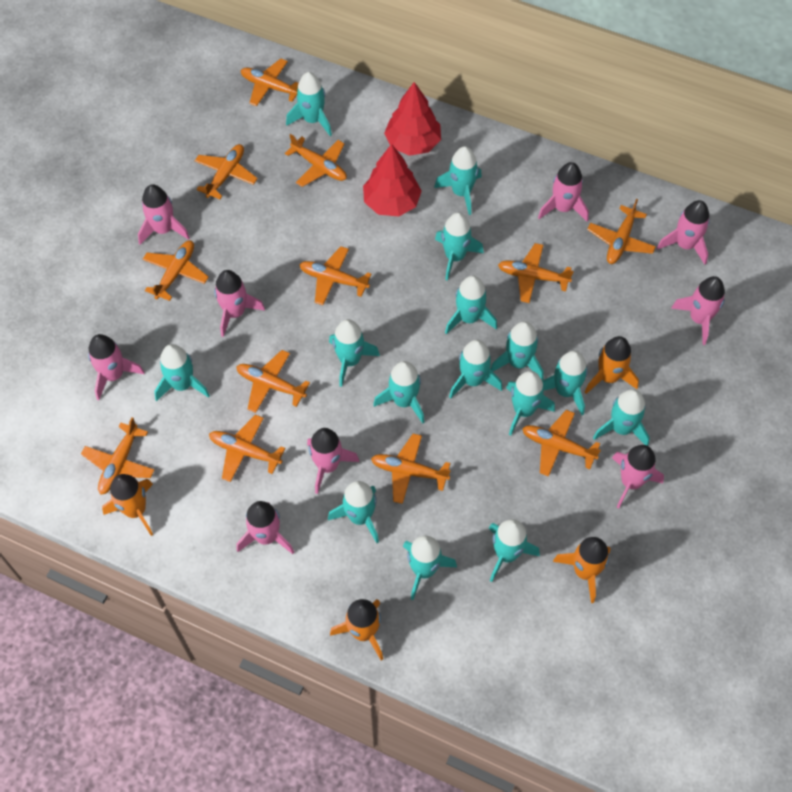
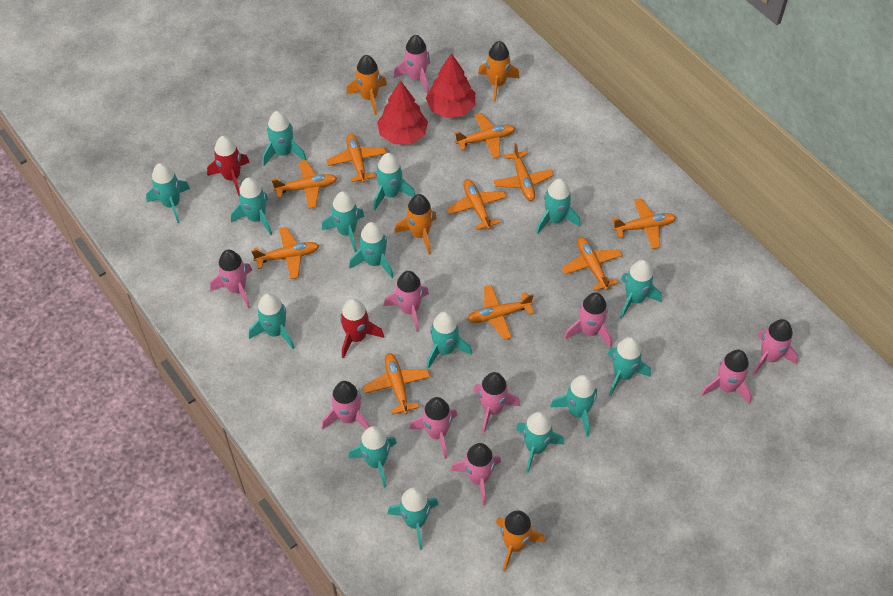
orange plane: [81,417,154,495] [143,240,209,301] [195,144,258,199] [209,415,285,482] [236,350,310,413] [241,59,298,106] [285,134,347,187] [299,246,372,305] [371,433,451,504] [498,243,574,303] [522,410,601,477] [587,199,656,264] = 12 -> [251,227,319,279] [272,160,337,209] [327,133,386,183] [363,353,430,414] [447,179,507,230] [454,113,515,159] [467,285,534,340] [493,143,554,201] [562,237,623,291] [612,198,676,249] = 10
pink rocket: [88,334,145,400] [138,184,190,245] [214,270,265,337] [236,501,294,554] [307,428,359,494] [538,162,589,222] [612,445,664,509] [657,200,710,265] [671,276,725,345] = 9 -> [210,250,252,309] [322,381,370,429] [384,271,429,332] [393,35,430,94] [410,397,457,459] [451,443,501,506] [473,372,520,433] [564,292,612,348] [701,350,752,404] [752,319,798,376] = 10
red rocket: none = 0 -> [207,136,250,196] [340,299,384,358] = 2

